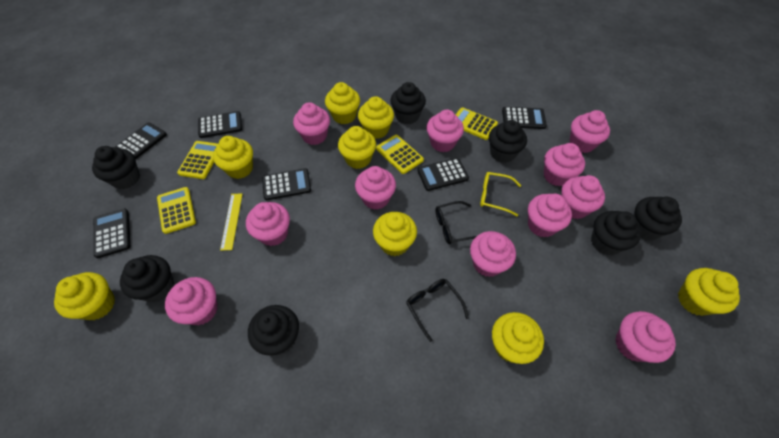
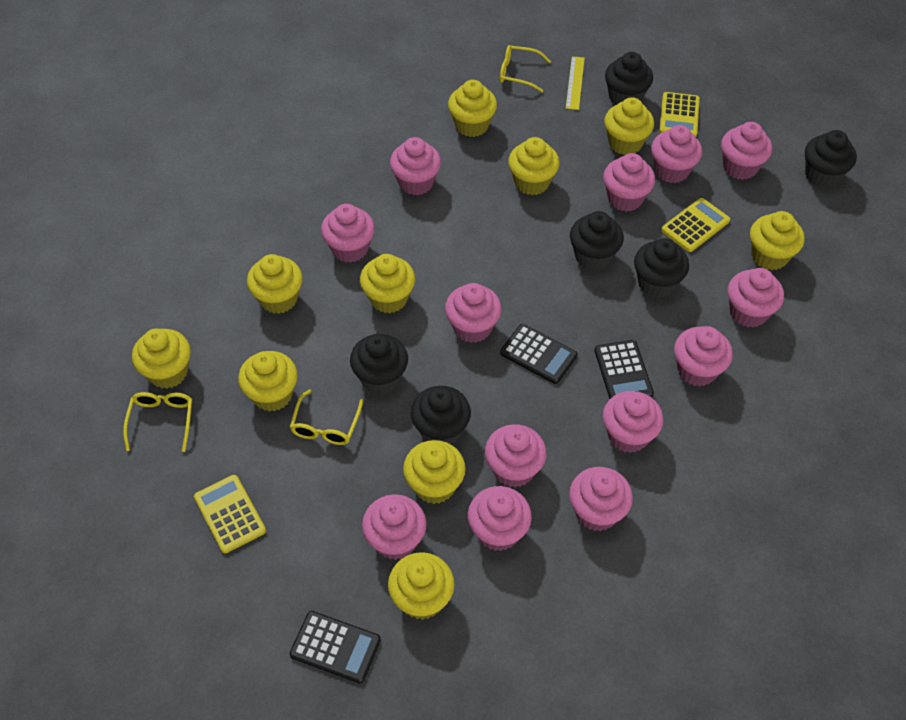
black calculator: [94,208,130,258] [115,123,167,160] [198,111,242,138] [262,168,311,200] [417,158,469,191] [502,107,547,129] = 6 -> [290,611,381,683] [500,324,577,384] [594,340,654,399] = 3
black cupcake: [92,146,140,189] [120,255,174,302] [248,305,299,356] [390,82,426,124] [489,120,527,163] [591,211,641,255] [634,197,682,241] = 7 -> [350,334,408,394] [411,386,471,444] [570,211,624,270] [605,52,653,105] [634,238,689,298] [805,130,857,188] = 6
black glasses: [406,279,469,342] [435,201,476,244] = 2 -> none = 0
pink cupcake: [165,277,218,325] [246,202,290,246] [293,102,330,145] [355,166,396,210] [426,110,464,152] [470,231,516,277] [528,194,572,237] [544,143,585,186] [561,175,605,219] [569,110,610,153] [615,311,676,363] = 11 -> [321,204,375,263] [362,494,426,560] [390,137,441,195] [445,283,501,343] [468,486,532,551] [485,424,546,488] [569,467,633,531] [603,153,655,212] [603,391,663,453] [651,125,702,183] [674,326,733,387] [721,122,772,180] [728,268,784,328] = 13
yellow calculator: [157,187,196,234] [177,141,218,179] [376,135,424,174] [456,107,498,140] = 4 -> [194,475,266,554] [659,92,700,137] [661,198,730,252] = 3
yellow cupcake: [54,272,115,320] [213,136,253,179] [325,82,360,124] [338,126,376,169] [358,96,394,139] [373,212,417,256] [492,312,544,364] [678,268,740,316] = 8 -> [132,328,191,389] [238,351,298,412] [247,254,303,314] [360,254,415,313] [388,552,454,620] [403,440,466,504] [448,80,497,137] [508,137,559,195] [604,97,654,155] [750,211,805,270] = 10
yellow glasses: [480,172,521,216] = 1 -> [123,392,192,452] [290,389,363,445] [500,45,551,92] = 3

